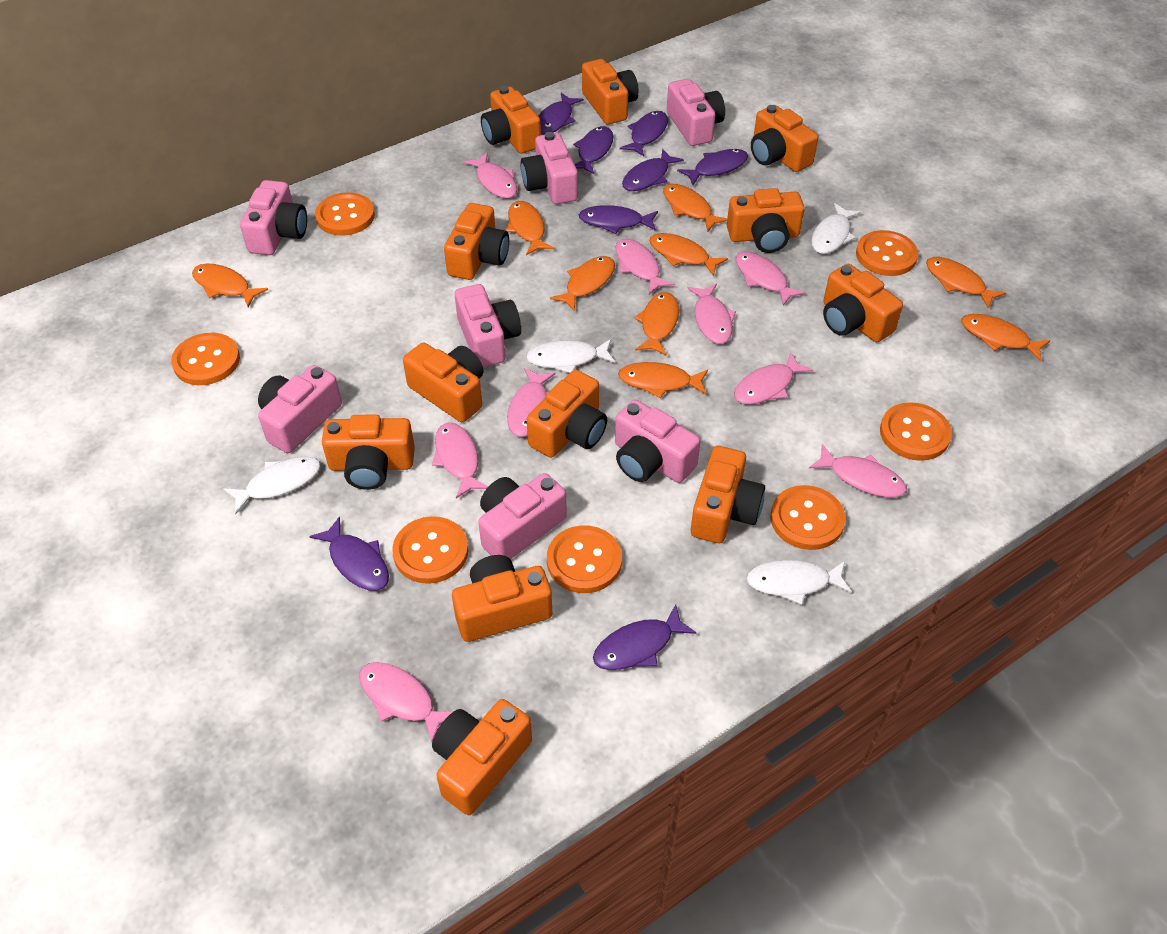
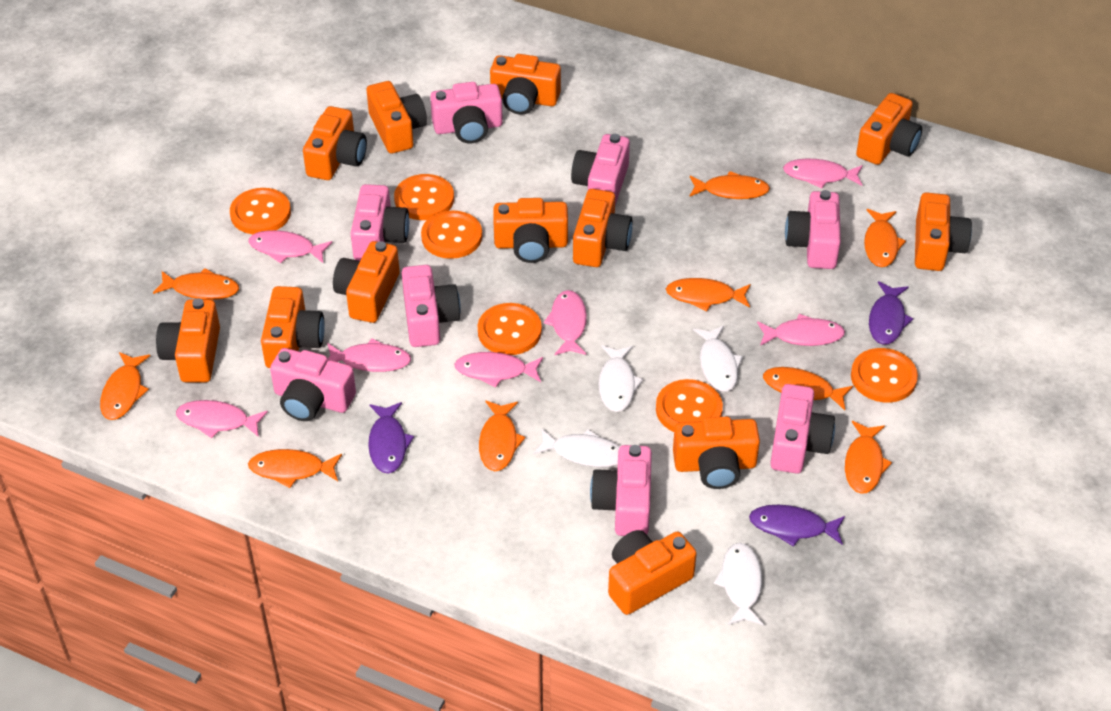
orange button: [171,333,240,385] [315,192,375,236] [392,516,468,584] [547,525,622,593] [771,485,846,550] [856,230,918,276] [880,402,952,461] = 7 -> [230,188,291,234] [394,174,454,220] [421,211,482,259] [478,303,542,355] [656,379,723,432] [851,348,918,402] = 6
pink camera: [240,180,307,255] [258,365,342,453] [455,284,521,367] [478,473,567,559] [520,132,578,204] [615,400,701,483] [667,79,725,146] = 7 -> [270,348,356,421] [351,184,409,261] [402,265,461,347] [430,82,503,143] [571,134,630,205] [590,445,652,536] [770,384,835,474] [785,190,841,269] = 8
pink fish: [359,662,452,742] [432,422,488,498] [463,153,517,199] [507,368,555,437] [616,238,675,294] [687,284,736,344] [734,352,813,405] [735,251,806,306] [809,444,907,498] = 9 -> [176,400,268,438] [249,230,332,263] [327,338,411,372] [454,352,543,388] [544,290,587,355] [757,314,845,346] [783,159,863,188] = 7
purple fish: [309,516,389,591] [539,93,584,135] [573,126,613,174] [579,205,658,234] [593,604,697,670] [620,111,668,156] [622,149,684,191] [677,149,748,185] = 8 -> [368,402,414,474] [749,505,845,547] [869,281,913,345] = 3

